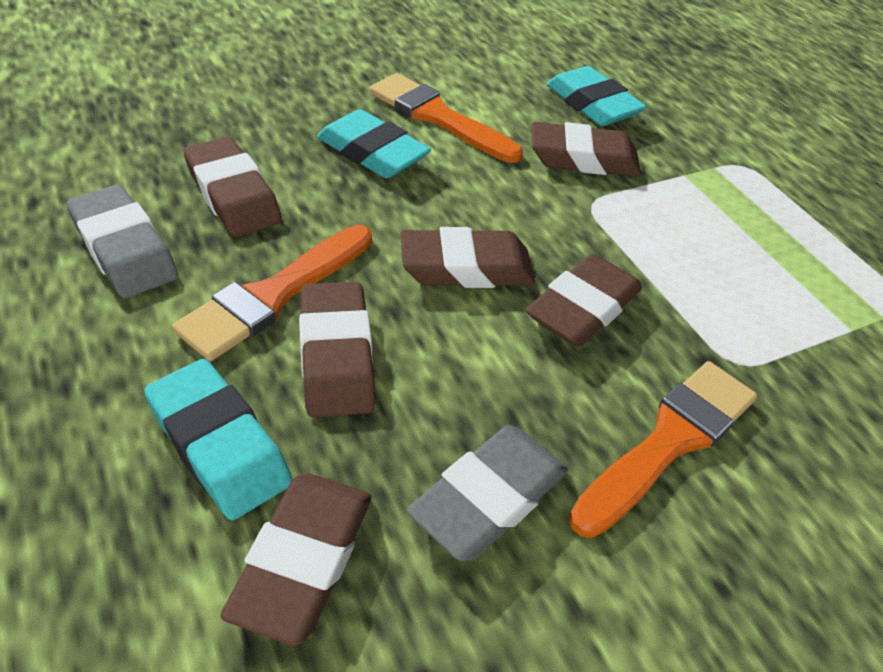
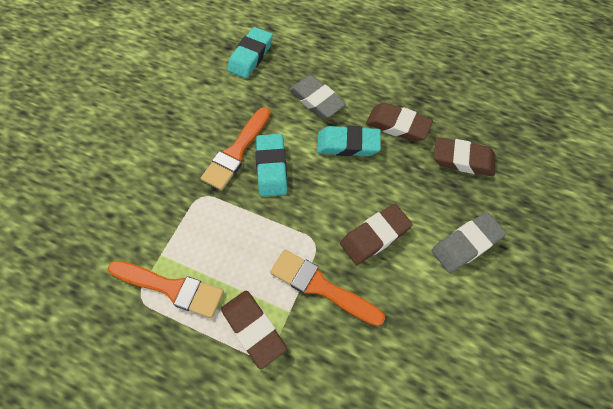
brown eraser: [184,137,282,237] [221,473,372,646] [299,282,375,417] [400,227,535,288] [526,254,642,347] [532,122,641,177] = 6 -> [221,291,287,369] [340,204,413,265] [366,102,433,142] [434,137,496,176] = 4

